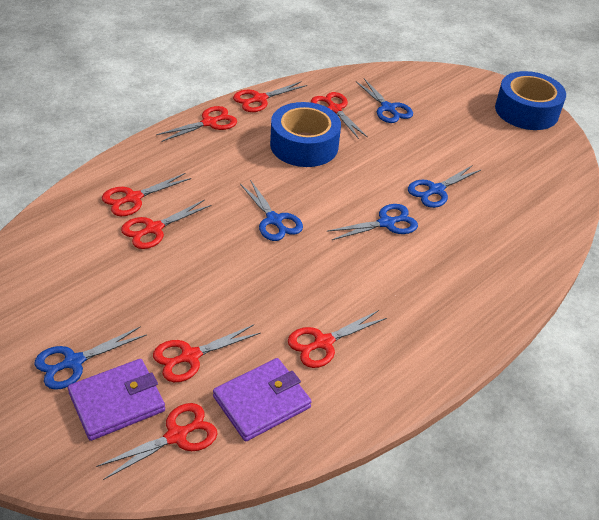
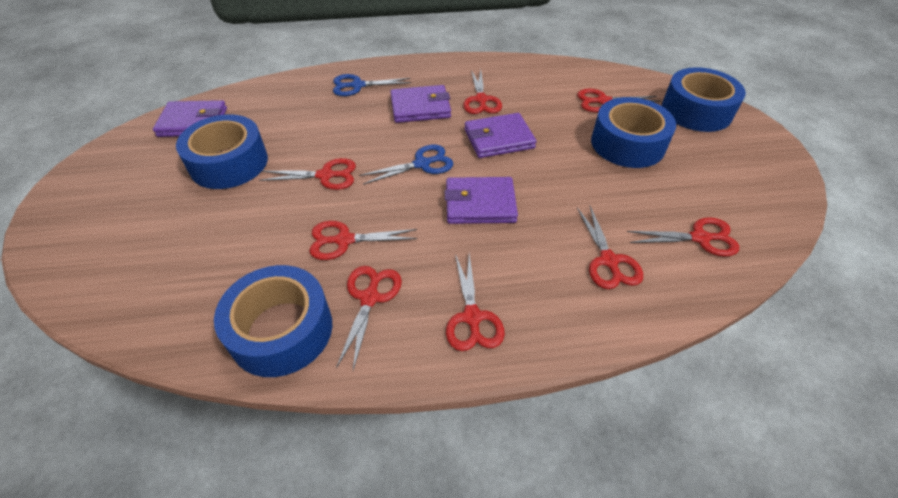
blue scissors: [35,326,146,390] [240,180,303,241] [327,204,418,240] [356,78,413,123] [408,165,481,208] = 5 -> [333,74,411,96] [359,145,453,184] = 2
blue tape: [270,102,341,167] [495,71,566,130] = 2 -> [176,114,268,189] [214,265,332,377] [591,97,676,168] [662,67,746,132] = 4
purple wallet: [68,359,165,441] [213,358,312,442] = 2 -> [153,100,227,137] [390,85,451,123] [445,177,518,224] [464,113,537,158] = 4

